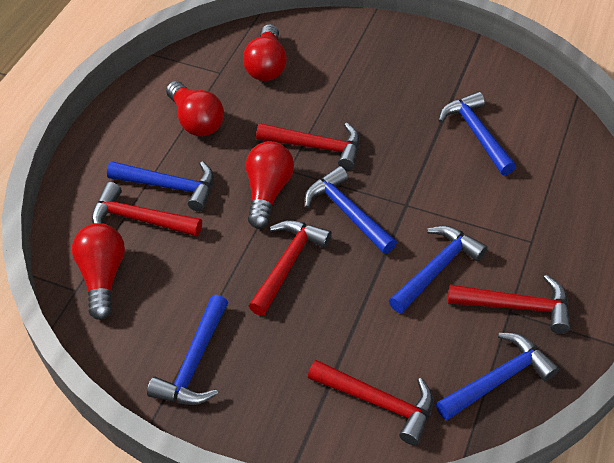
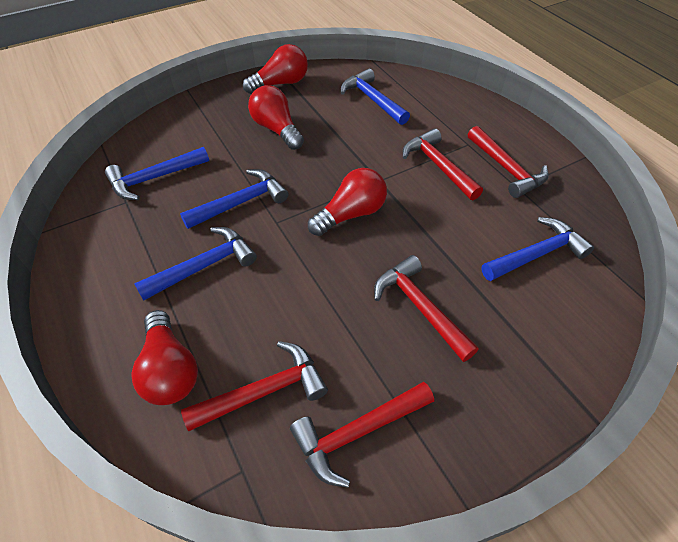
blue hammer: [107,161,214,212] [147,294,228,405] [304,166,397,254] [389,226,488,313] [436,333,559,420] [438,92,516,175] = 6 -> [105,147,209,200] [134,227,257,300] [180,169,288,229] [341,69,410,125] [482,217,594,281] = 5

